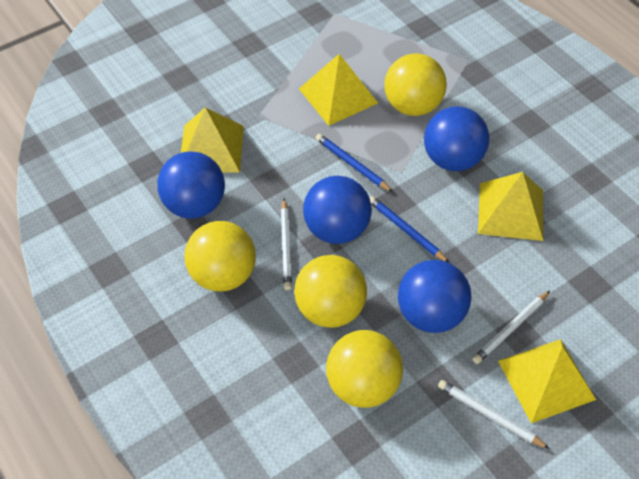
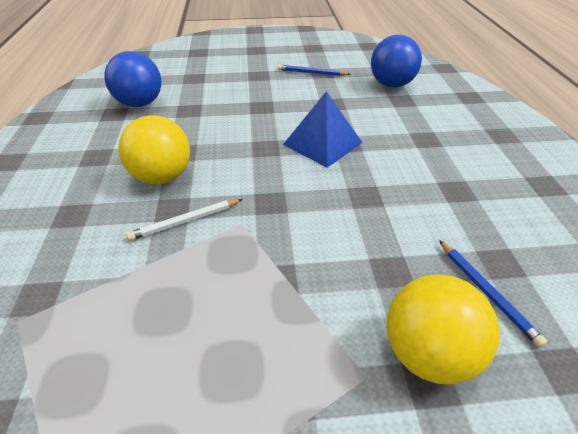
blue ball: [157,151,225,219] [303,176,372,244] [398,260,471,333] [424,106,489,171] = 4 -> [105,51,162,107] [371,35,422,87] = 2
blue pyramid: none = 0 -> [283,91,362,168] = 1
white pencil: [281,199,292,290] [438,380,550,449] [472,291,550,364] = 3 -> [126,199,243,241] = 1
yellow ball: [184,221,256,292] [294,255,367,328] [326,330,403,408] [384,53,447,116] = 4 -> [118,115,190,184] [387,275,500,385] = 2
yellow pyramid: [181,107,244,173] [299,54,378,126] [478,172,543,241] [498,339,596,423] = 4 -> none = 0

